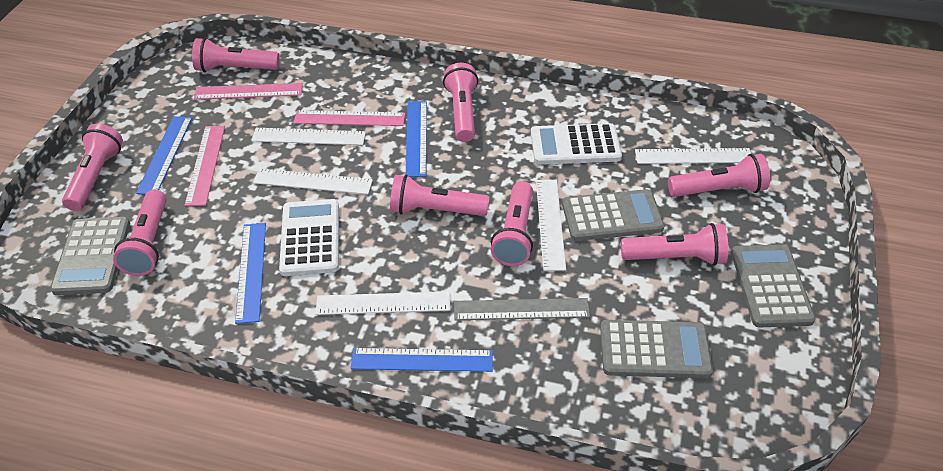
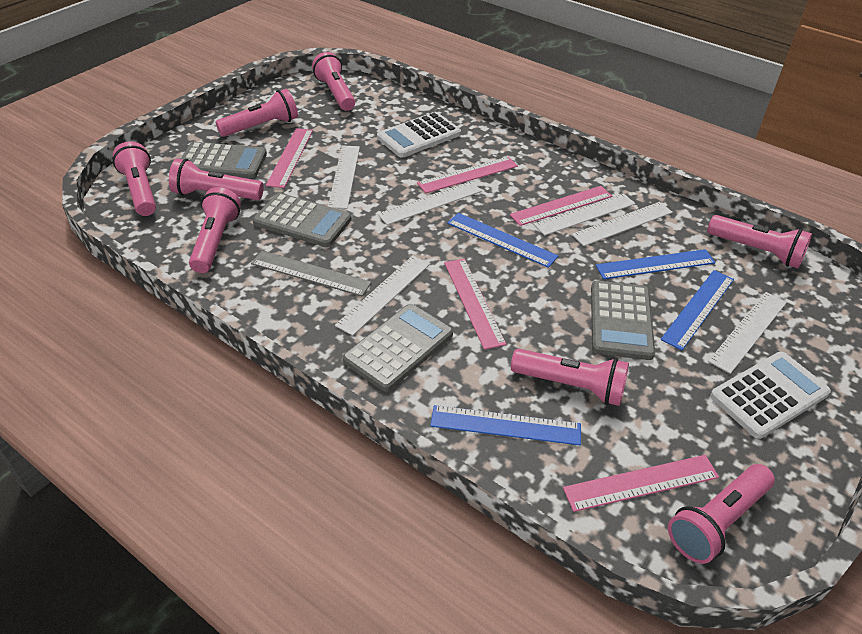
pink ruler: [185,126,225,206] [194,83,303,100] [294,110,405,126] = 3 -> [266,128,313,188] [417,156,518,193] [444,259,506,350] [510,186,612,226] [563,455,719,512] = 5
white ruler: [251,128,366,145] [253,168,373,194] [315,291,450,315] [536,180,566,271] [635,148,751,164] = 5 -> [328,146,360,209] [335,256,430,336] [378,181,482,225] [533,193,636,236] [572,202,673,246] [708,292,787,374] = 6

